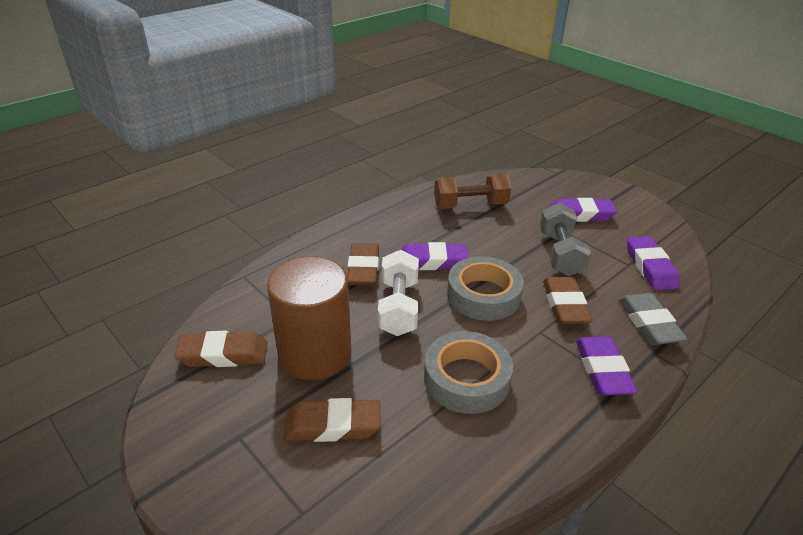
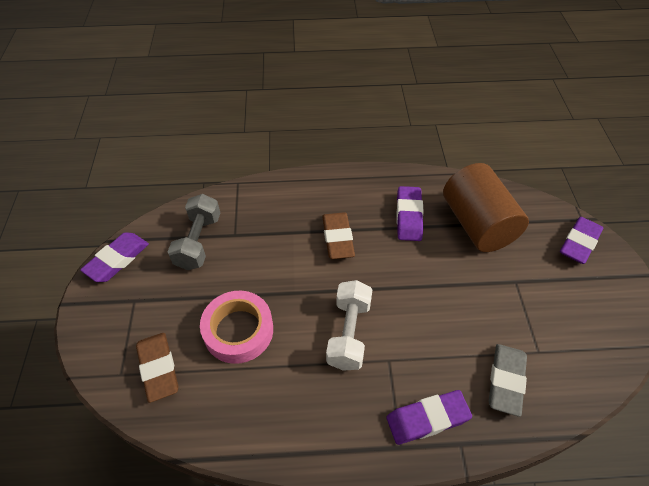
brown dumbbell: [434,173,511,209] = 1 -> none = 0
brown eraser: [174,331,267,367] [284,398,381,442] [347,243,379,285] [543,277,592,324] = 4 -> [136,333,178,403] [322,212,355,259] = 2
grey tape: [424,331,513,414] [447,256,524,321] = 2 -> none = 0
pink tape: none = 0 -> [200,291,273,364] = 1

